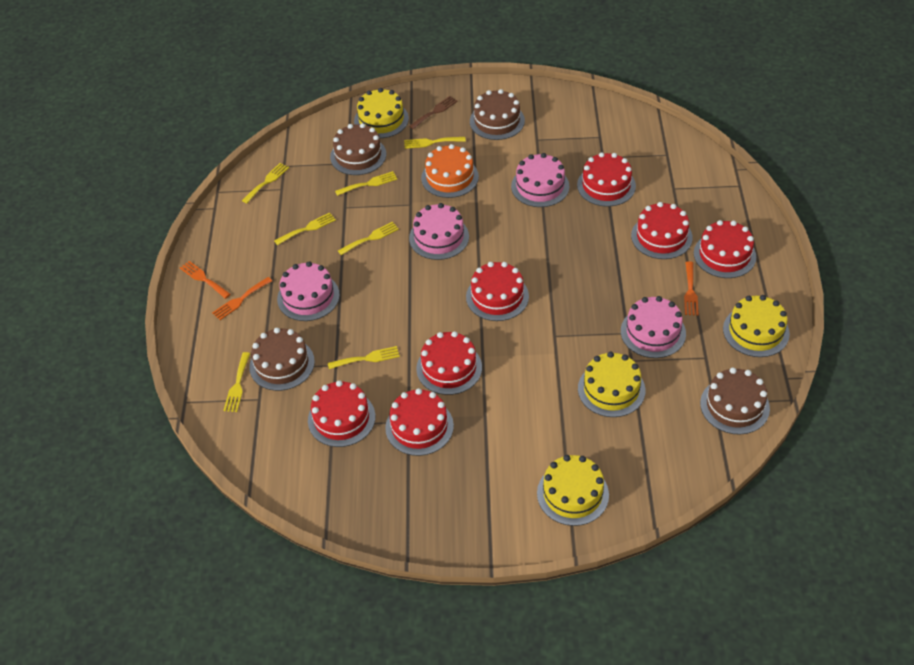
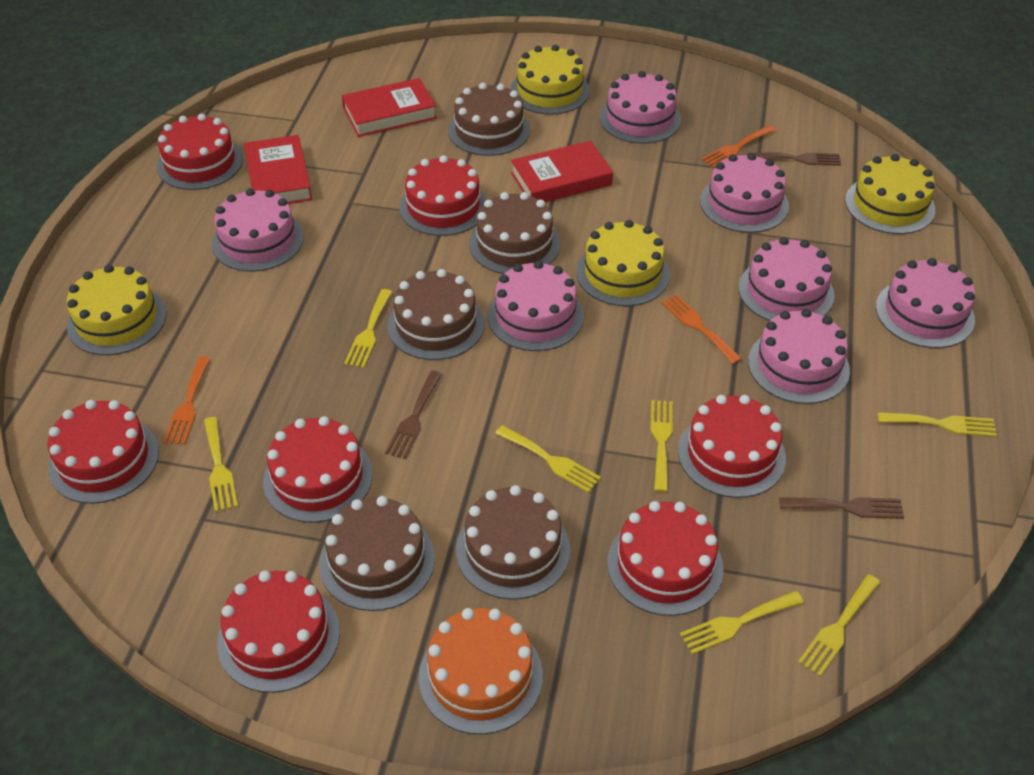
brown cake: [249,328,315,391] [330,123,386,175] [470,89,525,140] [700,368,770,434] = 4 -> [319,496,435,611] [387,269,485,360] [448,83,530,156] [456,485,570,600] [469,192,560,274] = 5
brown fork: [409,96,458,129] = 1 -> [385,371,442,459] [747,152,841,166] [779,497,904,519] = 3
pink cake: [277,261,340,321] [409,203,469,260] [511,153,570,207] [621,296,686,358] = 4 -> [212,188,304,272] [487,261,584,351] [600,71,681,144] [700,153,789,233] [738,237,835,321] [748,309,850,404] [876,258,975,348] = 7
red book: none = 0 -> [244,135,312,204] [342,78,437,137] [511,141,613,202] = 3

